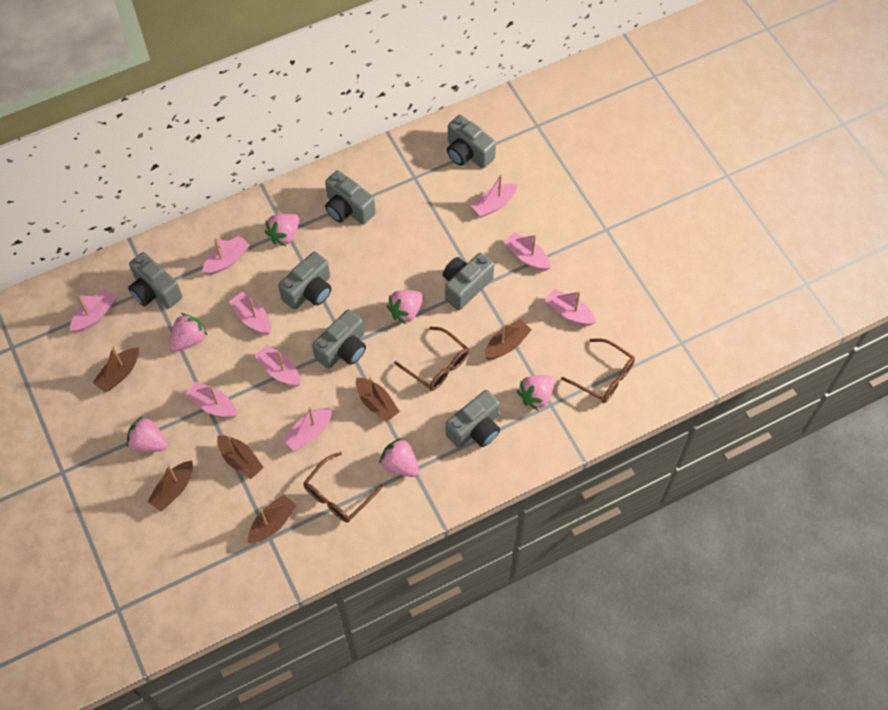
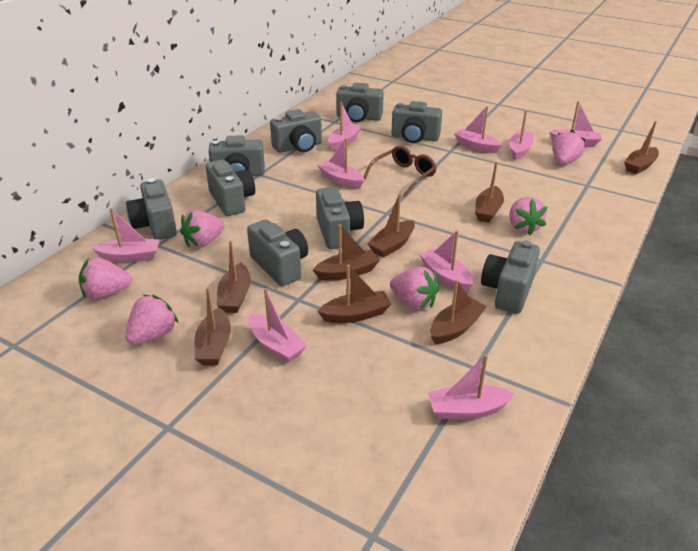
brown boat: [92,346,139,392] [147,461,193,511] [217,435,264,479] [248,495,297,543] [356,377,400,422] [485,319,531,359] = 6 -> [195,287,231,365] [217,241,251,313] [313,224,380,281] [317,265,391,323] [367,194,415,257] [430,280,487,344] [475,162,504,223] [624,121,659,174] = 8
brown glasses: [303,452,383,522] [394,327,469,391] [561,338,635,403] = 3 -> [363,145,437,196] = 1
grey camera: [128,252,182,309] [278,251,331,310] [312,309,366,369] [325,170,376,224] [443,253,494,310] [446,390,500,448] [447,115,496,168] = 7 -> [126,178,177,240] [206,160,255,216] [208,135,265,176] [247,219,308,286] [270,109,322,153] [316,187,364,249] [336,83,384,122] [391,101,442,143] [481,241,540,314] = 9

